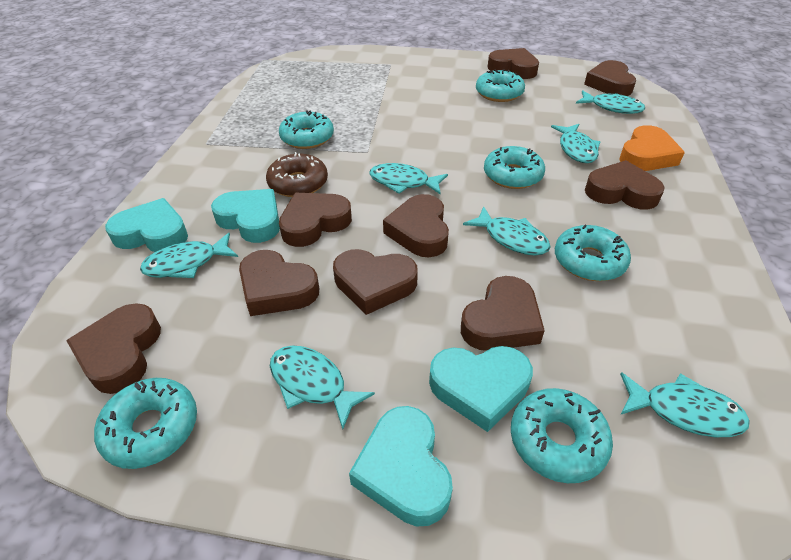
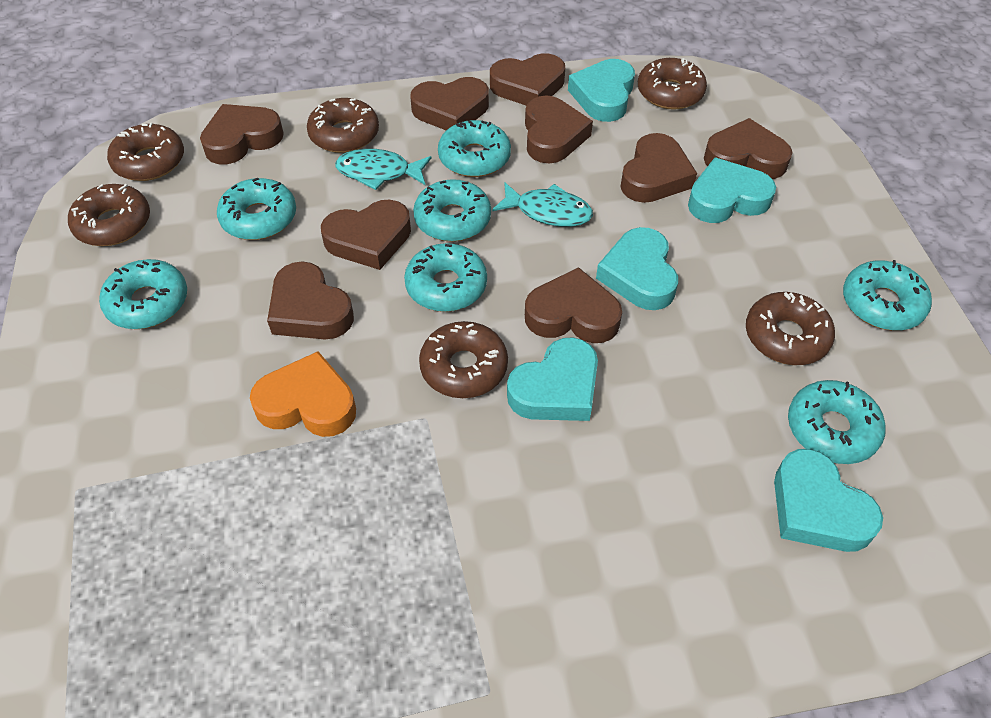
brown donut: [266,152,328,197] = 1 -> [68,184,150,246] [107,123,184,181] [307,98,379,153] [419,321,508,398] [638,58,707,110] [746,292,835,365] = 6
turquoise donut: [94,378,197,469] [279,110,334,149] [476,69,525,102] [484,146,545,189] [511,388,613,483] [555,225,631,281] = 6 -> [99,259,187,329] [217,177,296,240] [404,243,487,312] [413,179,491,242] [438,120,511,177] [788,380,886,464] [843,260,932,330] = 7
turquoise fish: [140,233,238,278] [270,345,375,430] [369,163,448,195] [463,206,551,255] [551,124,600,163] [576,90,645,114] [620,372,750,437] = 7 -> [335,149,431,190] [492,182,593,227] = 2
turquoise heart: [105,198,188,252] [211,189,280,243] [349,406,453,527] [429,346,533,432] = 4 -> [507,337,598,421] [568,59,635,122] [596,227,678,310] [688,158,776,223] [774,449,883,552] = 5

